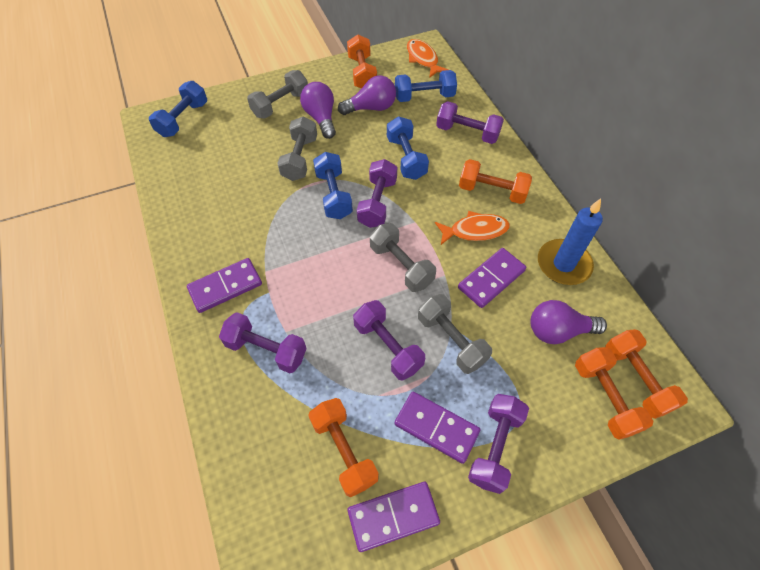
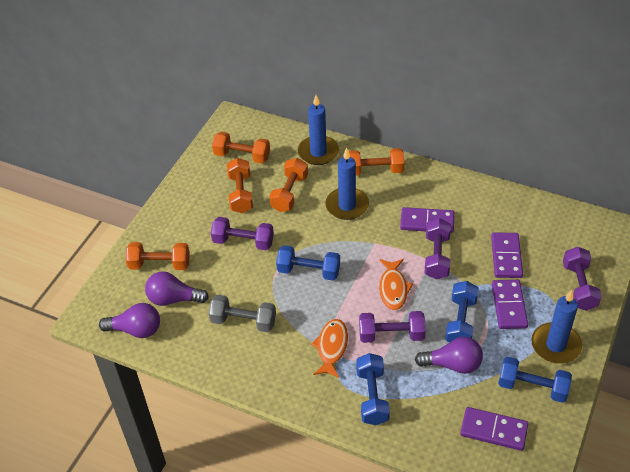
blue candle: [538,198,603,285] = 1 -> [298,95,339,165] [325,148,369,220] [531,290,582,364] = 3
grey dumbbell: [247,70,308,119] [277,116,317,181] [370,223,436,292] [418,294,492,374] = 4 -> [208,295,276,332] = 1
purple dumbbell: [219,312,307,373] [353,300,425,381] [357,159,397,228] [436,101,504,144] [468,394,529,494] = 5 -> [211,217,274,250] [359,311,426,343] [425,218,451,279] [563,247,602,311] = 4

